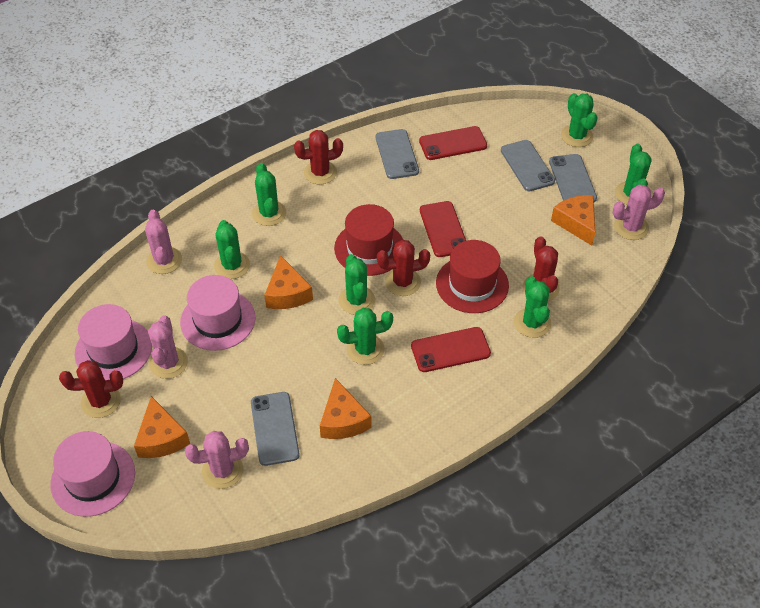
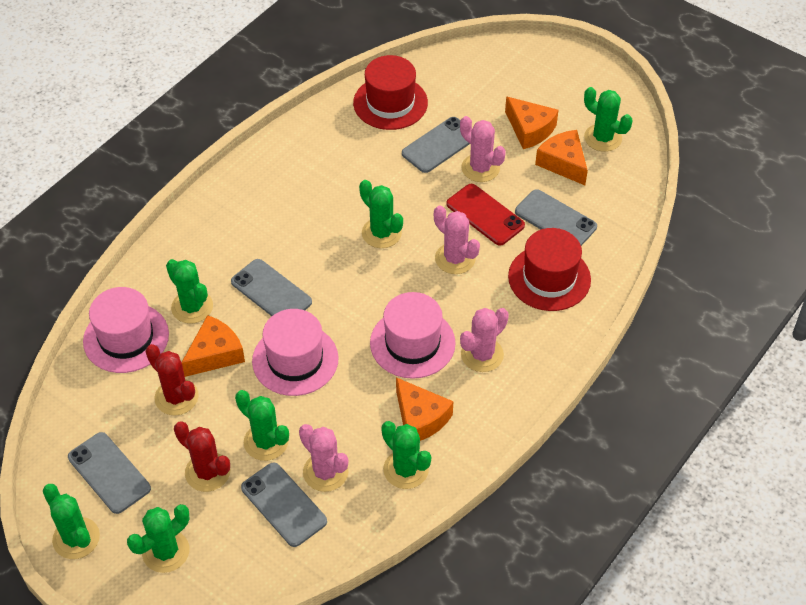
grey phone: [251,392,300,466] [376,129,419,179] [501,140,555,191] [549,154,597,202] = 4 -> [68,432,151,514] [231,259,312,316] [241,462,327,547] [402,117,470,173] [515,189,597,246] = 5
red cactus: [59,360,123,418] [294,130,343,185] [377,240,430,296] [523,237,560,301] = 4 -> [145,344,199,416] [174,421,230,492] = 2
red phone: [411,327,491,372] [419,126,487,160] [420,201,466,257] = 3 -> [446,184,525,245] = 1

